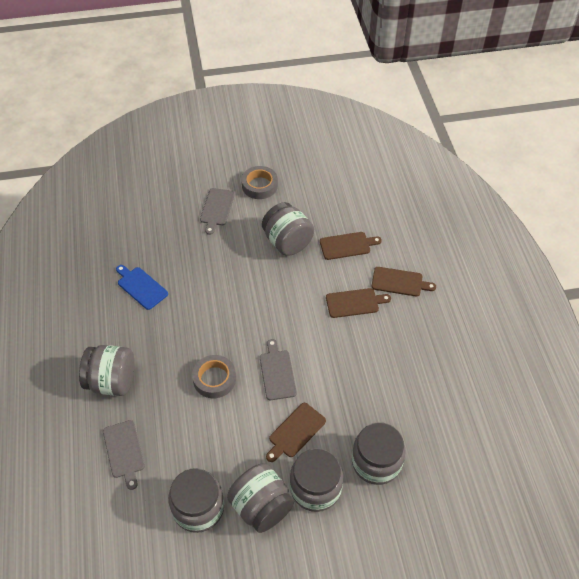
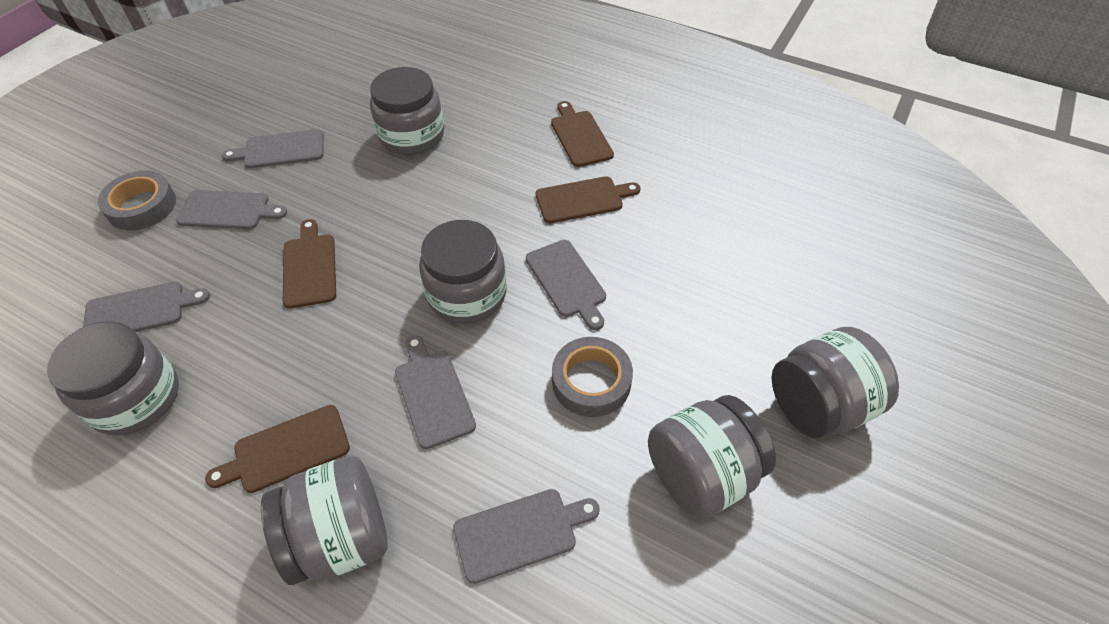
blue cutting board: [116,265,168,310] = 1 -> none = 0
grey cutting board: [103,420,145,490] [200,188,235,235] [260,339,297,400] = 3 -> [83,281,210,332] [176,190,287,229] [222,129,324,168] [395,335,476,449] [453,489,600,584] [526,240,606,330] = 6

